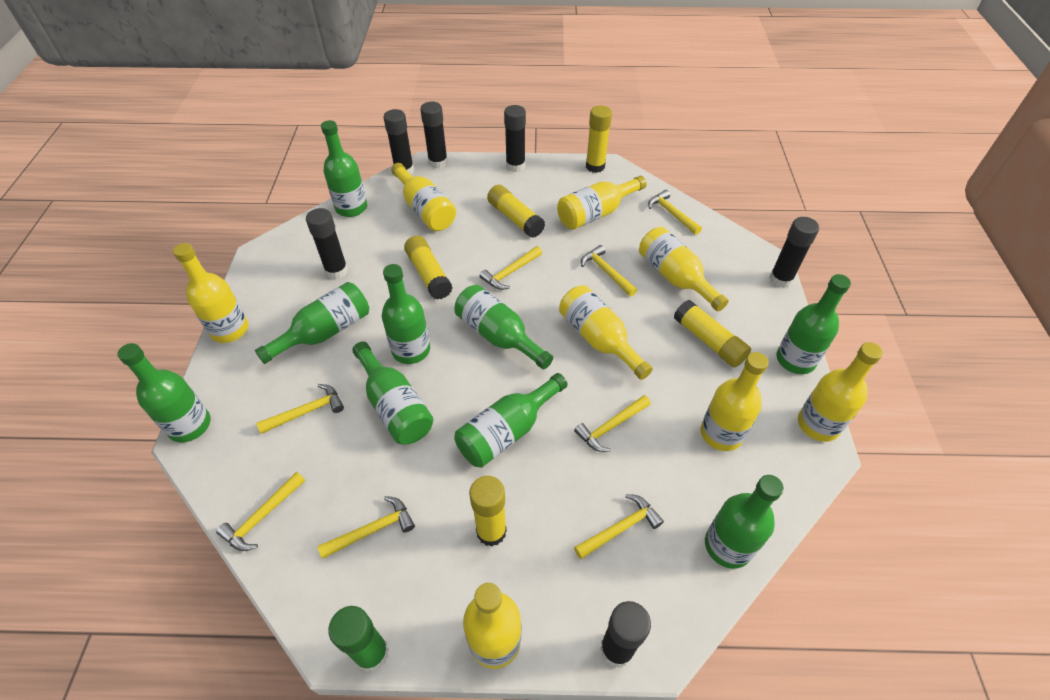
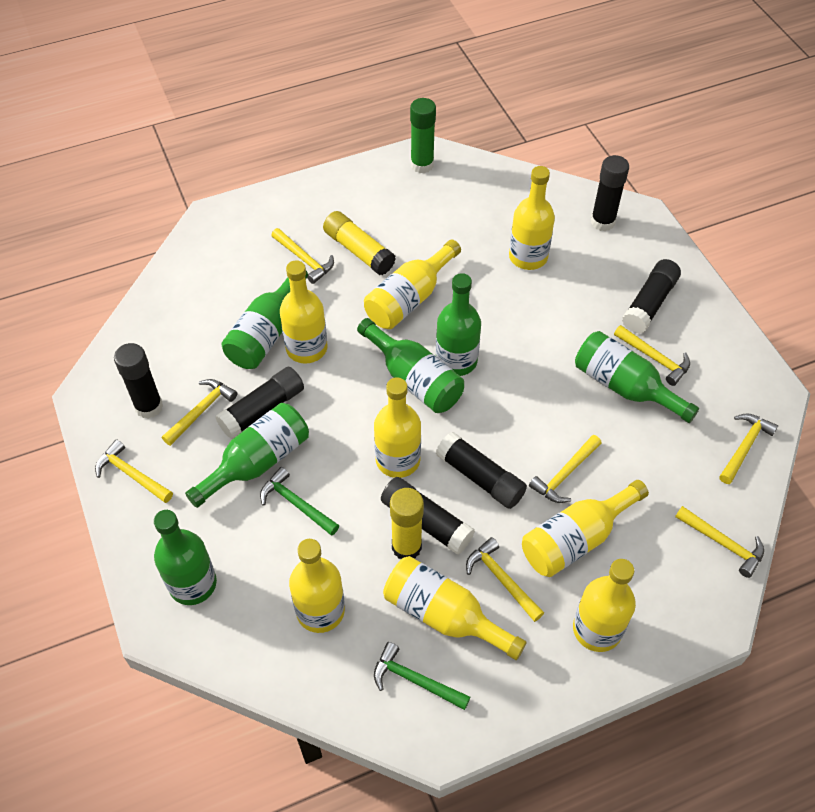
green bottle: [117,343,211,443] [255,282,369,364] [321,120,367,217] [352,342,434,444] [382,264,430,364] [454,285,553,369] [454,373,568,468] [705,475,784,569] [777,274,851,374] = 9 -> [154,510,217,605] [185,403,309,508] [222,271,308,369] [357,318,464,413] [436,273,481,376] [575,331,699,423] = 6
green hammer: none = 0 -> [260,467,339,536] [374,642,470,710] = 2
yellow glue stick: [404,236,452,300] [469,476,507,547] [487,185,545,238] [586,105,612,173] [674,300,751,367] = 5 -> [323,211,396,275] [390,488,424,559] = 2

